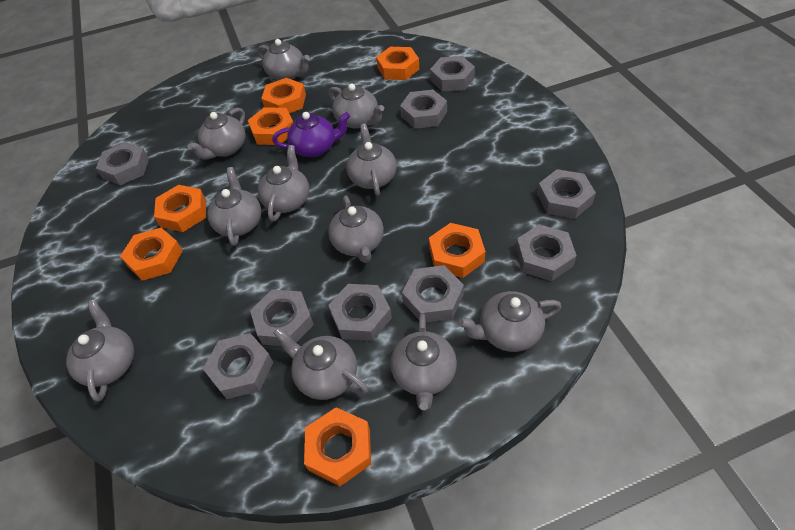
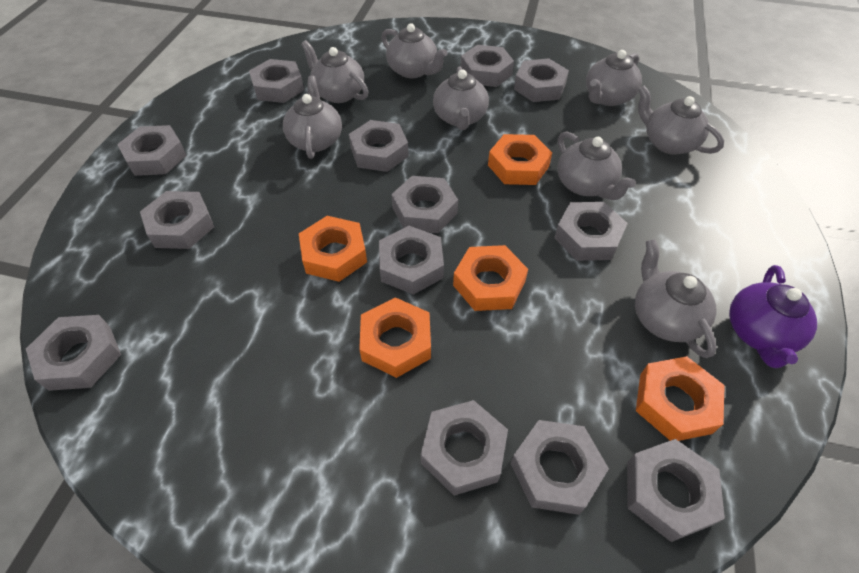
grey nut: [96,142,149,185] [203,333,273,399] [250,289,314,346] [328,284,392,341] [400,90,447,129] [402,265,464,322] [430,56,475,91] [516,224,577,281] [537,169,596,219] = 9 -> [26,315,121,391] [117,125,187,176] [140,191,214,249] [249,59,304,103] [349,120,409,172] [379,226,444,295] [391,176,458,233] [421,400,508,496] [461,45,514,87] [511,420,609,515] [514,58,569,102] [554,202,628,261] [627,439,725,542] = 13
grey teapot: [66,300,134,402] [187,108,246,160] [207,167,261,246] [257,39,310,80] [258,145,309,222] [273,327,368,400] [328,195,384,263] [329,83,384,129] [346,124,397,196] [390,313,457,411] [458,291,562,352] = 11 -> [283,75,342,159] [301,40,368,103] [381,23,448,78] [433,66,489,130] [557,131,636,200] [586,50,642,106] [635,239,717,358] [638,86,724,154] = 8
orange nut: [120,228,183,281] [154,185,206,232] [248,107,293,145] [261,78,306,113] [304,407,371,486] [376,47,419,80] [429,223,486,278] = 7 -> [299,216,367,282] [359,297,431,378] [453,245,528,311] [488,134,552,185] [636,356,725,441] = 5

